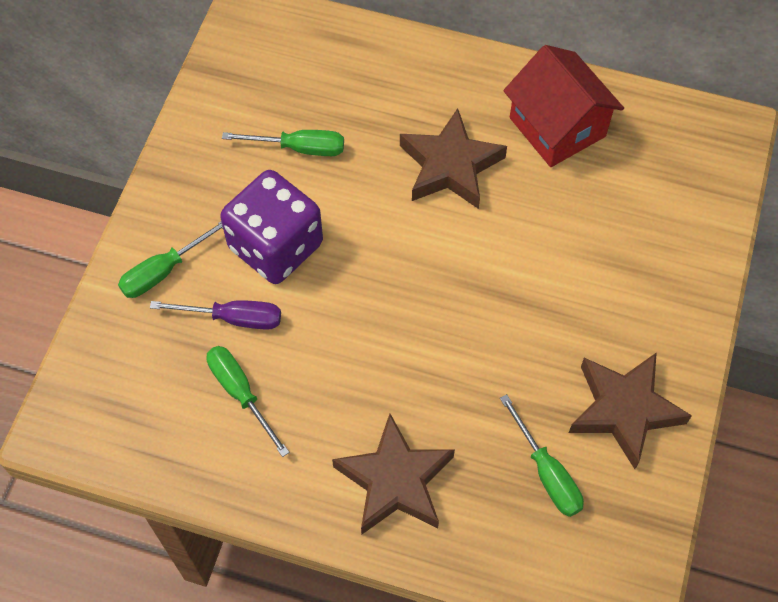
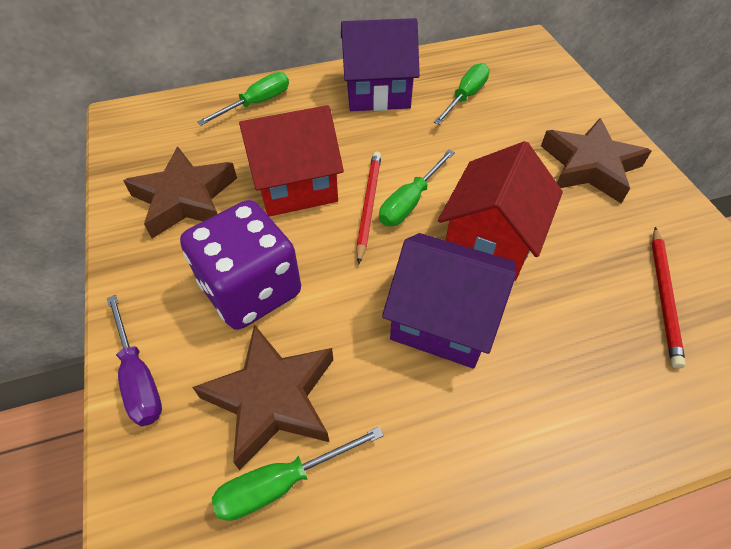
purple house: none = 0 -> [341,18,420,111] [382,233,516,369] = 2
red house: [503,45,624,167] = 1 -> [239,105,344,217] [438,141,563,281] = 2
red pencil: none = 0 -> [356,151,381,265] [652,227,686,368] = 2

